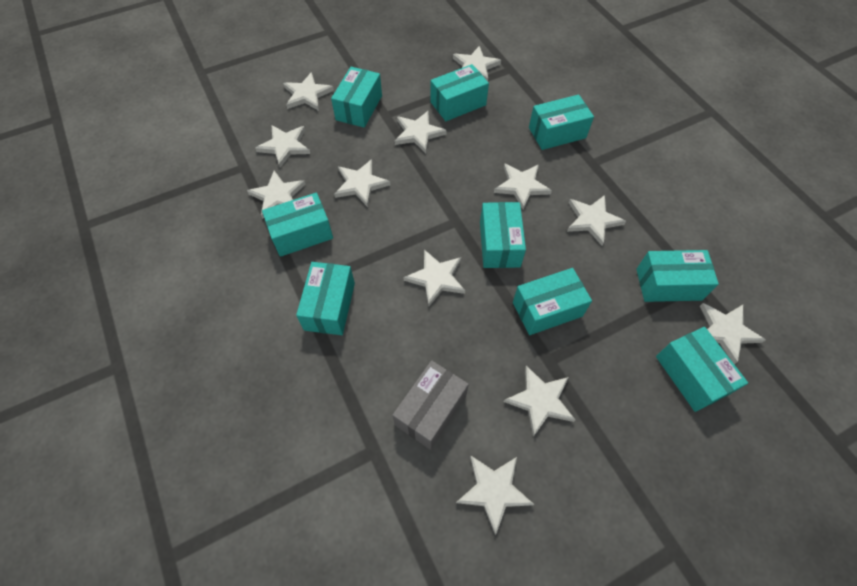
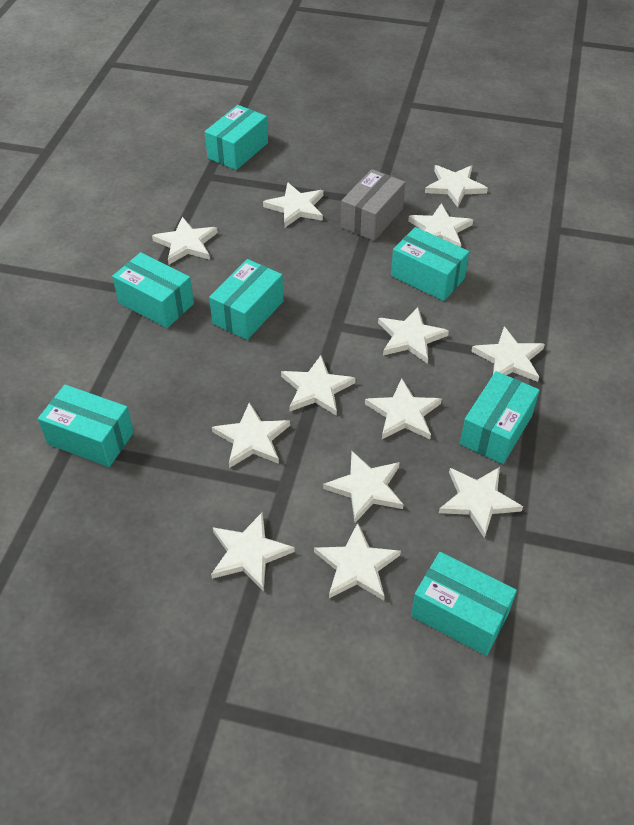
turquoise box: [262,193,333,257] [296,262,355,335] [331,67,382,128] [431,64,489,121] [480,202,526,268] [513,268,592,335] [529,95,594,150] [636,250,719,302] [656,327,748,412] = 9 -> [38,384,134,467] [112,252,194,328] [205,105,268,170] [209,259,283,340] [391,227,469,301] [411,552,517,656] [460,371,540,464] = 7
white star: [247,171,306,219] [255,125,310,168] [283,72,334,111] [334,159,390,207] [395,111,447,153] [404,250,465,306] [453,46,501,81] [456,456,534,535] [494,163,552,210] [504,365,575,437] [567,195,626,246] [700,303,765,364] = 12 -> [152,217,218,264] [211,512,295,592] [212,402,290,468] [263,182,324,227] [281,356,356,416] [314,523,401,600] [323,451,404,523] [365,378,442,439] [378,307,449,363] [408,203,473,247] [425,165,488,207] [439,467,523,538] [471,326,545,382] = 13

